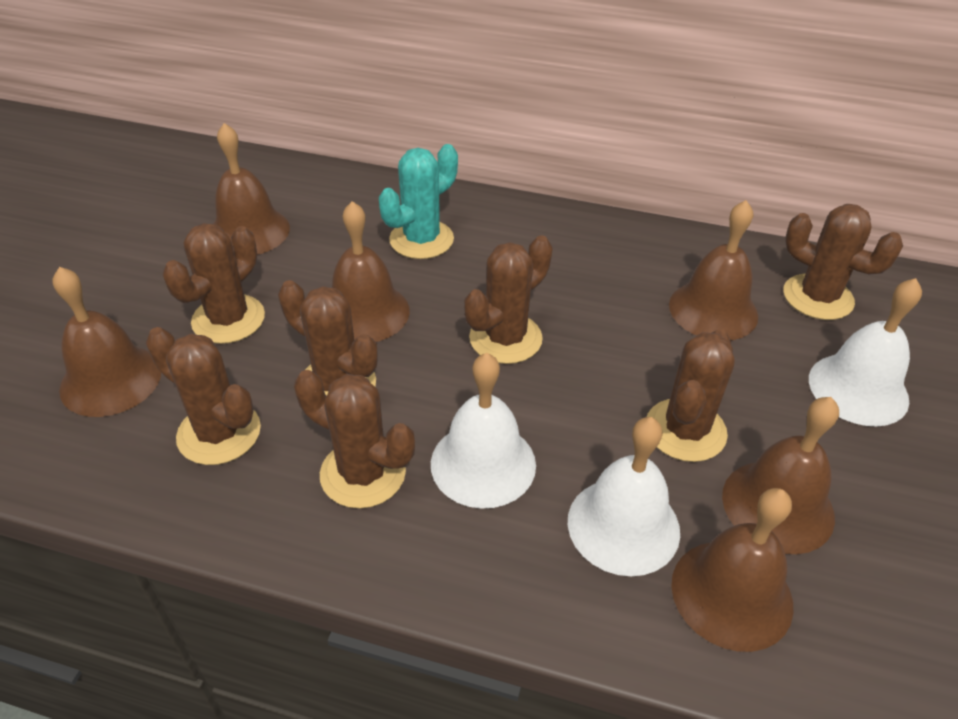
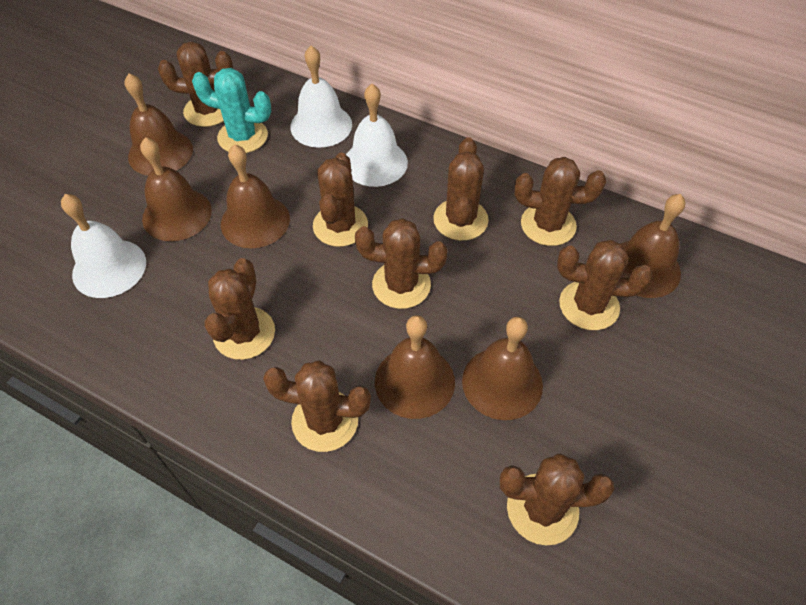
brown cactus: [146,327,261,465] [162,223,265,344] [278,280,378,396] [294,370,415,509] [464,235,553,364] [647,329,734,462] [784,204,903,320] = 7 -> [158,42,233,127] [205,258,275,360] [263,360,371,452] [313,153,368,247] [355,218,447,309] [433,137,489,241] [500,453,614,546] [515,157,606,246] [557,240,652,330] = 9

